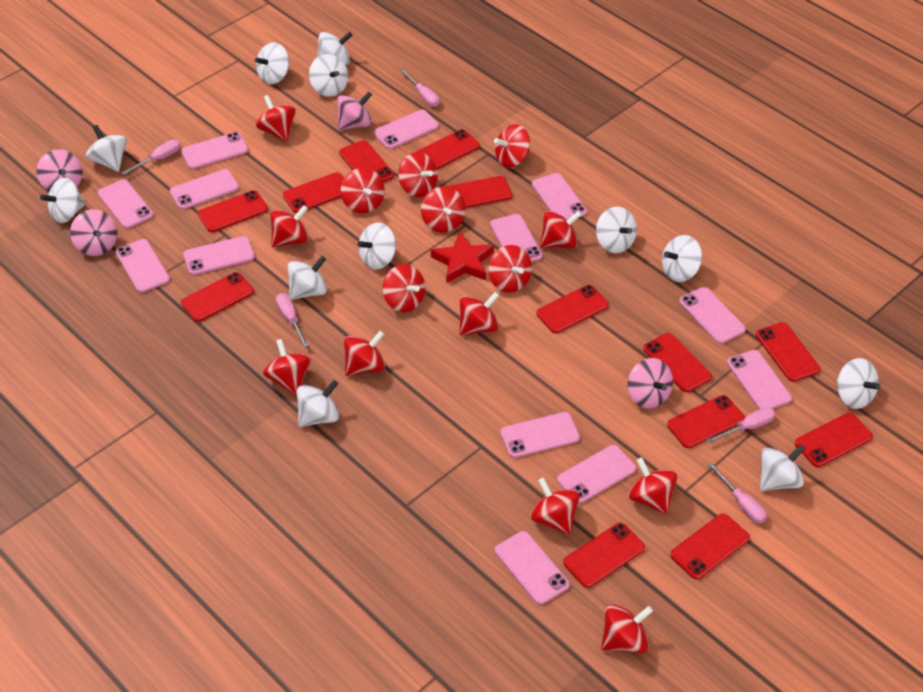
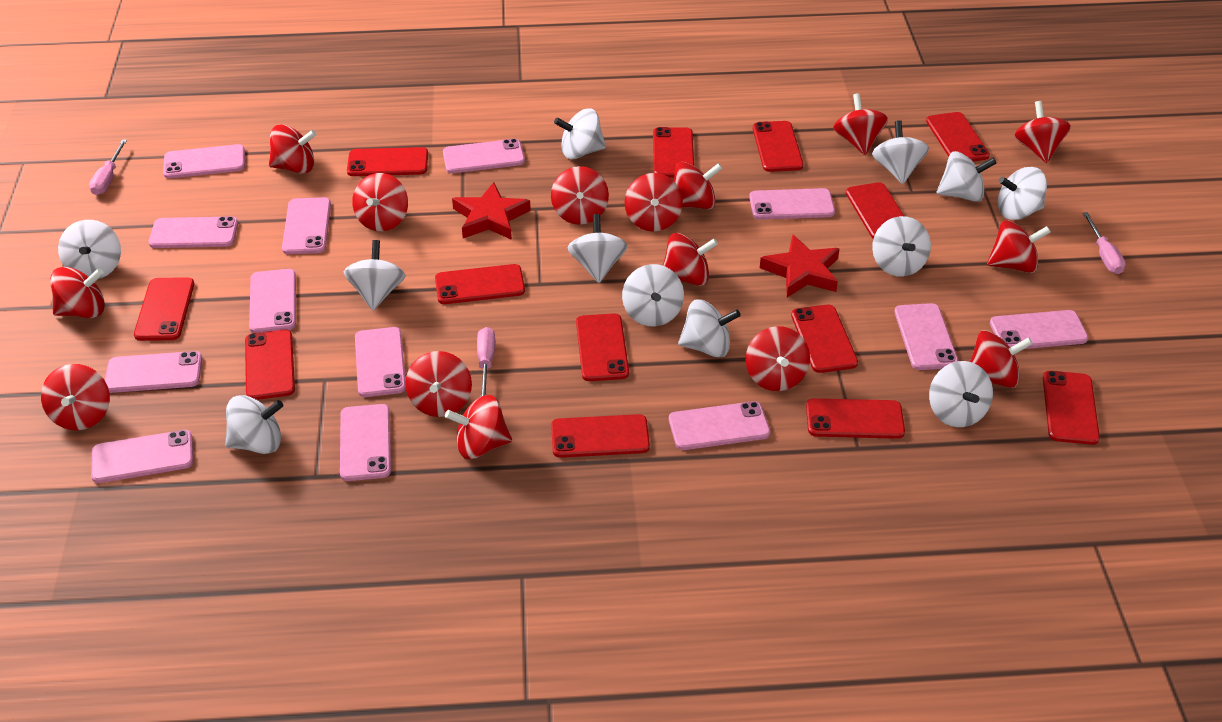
pink screwdriver: [122,140,180,175] [276,293,309,347] [400,69,439,107] [706,407,775,443] [708,463,767,523] = 5 -> [89,139,127,195] [477,327,495,396] [1083,212,1126,274] = 3
pink spinning top: [37,149,83,192] [70,209,117,256] [337,91,372,131] [628,358,673,409] = 4 -> none = 0
red star: [431,232,494,283] = 1 -> [452,182,531,240] [760,235,840,298] = 2

